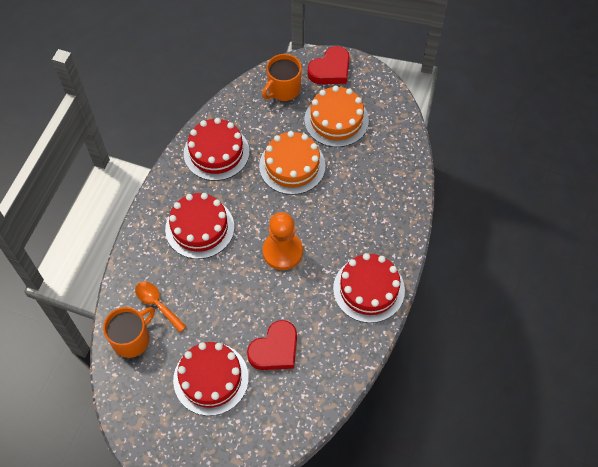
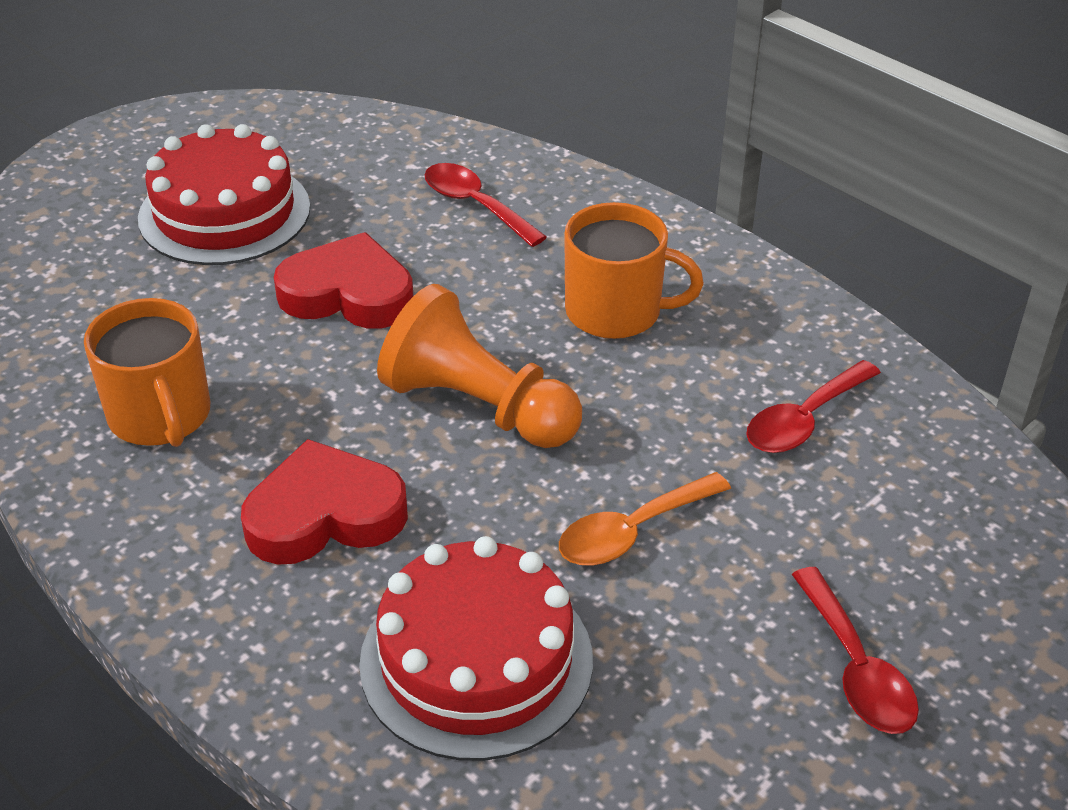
orange cake: [259,131,325,195] [305,86,369,147] = 2 -> none = 0
red cake: [165,193,234,259] [173,342,249,416] [184,118,249,181] [333,253,405,323] = 4 -> [138,124,310,265] [359,536,593,761] = 2
red spoon: none = 0 -> [424,163,547,247] [746,360,881,453] [792,567,919,734] = 3

